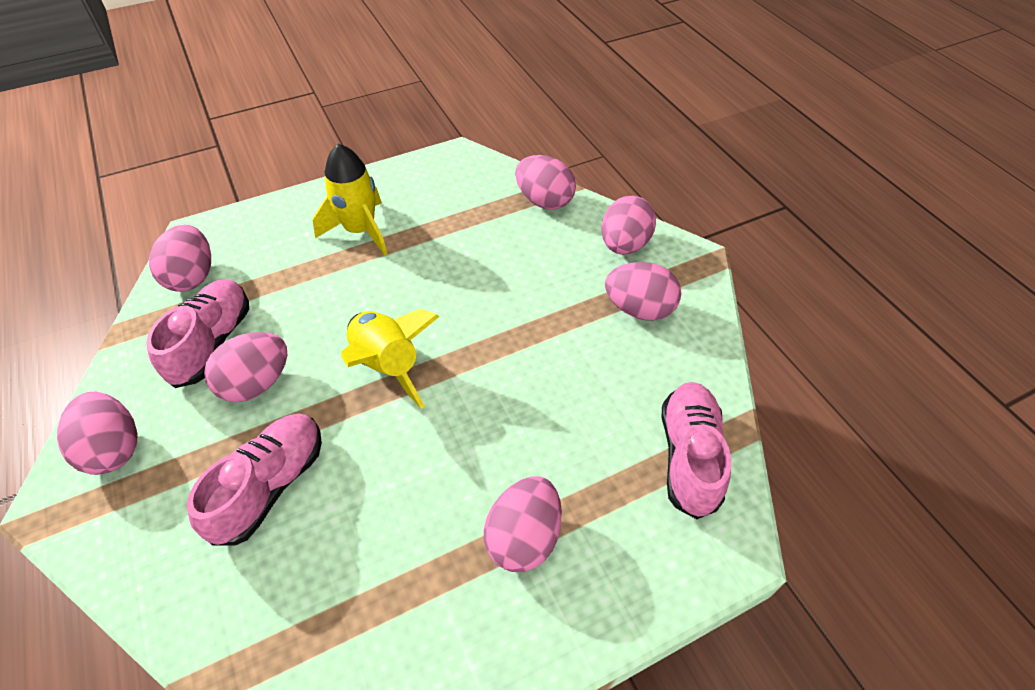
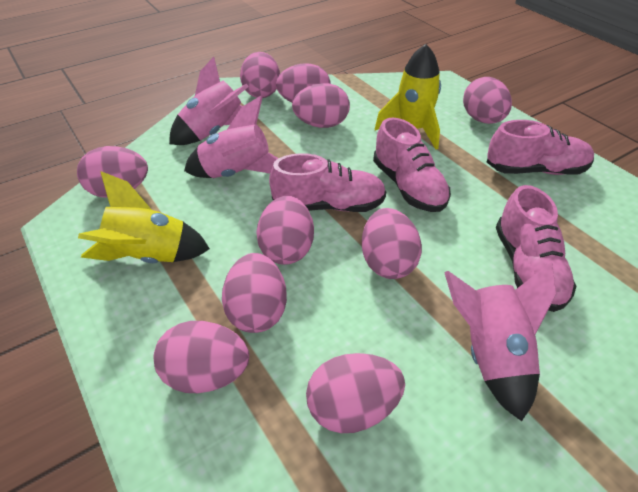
pink egg: [57,392,137,475] [149,225,211,292] [204,332,287,402] [484,477,562,572] [515,155,576,210] [601,196,656,255] [605,262,681,321] = 7 -> [77,146,148,198] [154,321,249,393] [222,253,287,333] [240,52,280,98] [256,196,314,265] [276,63,331,103] [292,83,350,128] [306,353,405,433] [362,208,422,279] [463,77,512,124] = 10
pink rocket: none = 0 -> [169,57,249,145] [184,96,278,178] [444,262,556,421] = 3
pink shoe: [146,280,249,388] [187,413,322,546] [662,382,731,519] = 3 -> [269,153,386,212] [373,117,451,212] [487,120,594,175] [496,185,576,312] = 4

